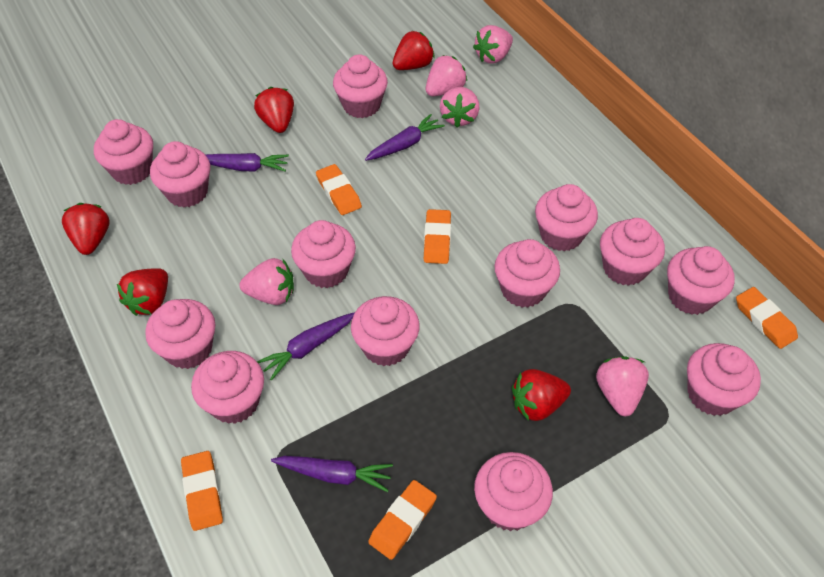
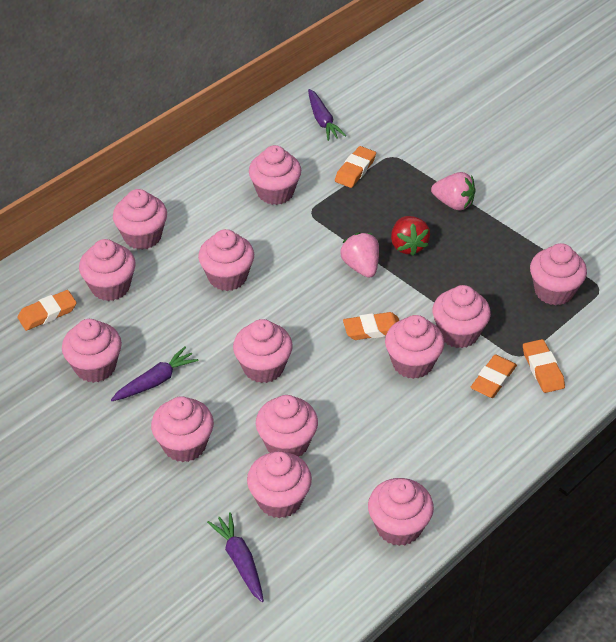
pink strawberry: [239,258,294,305] [426,55,467,96] [440,87,480,128] [473,25,513,64] [596,356,649,416] = 5 -> [340,233,379,278] [431,172,475,211] = 2
purple carrot: [205,153,289,172] [257,313,354,381] [271,456,393,492] [365,114,445,161] = 4 -> [111,347,199,401] [207,512,264,602] [308,89,346,141] = 3
red strawberry: [62,203,110,255] [117,268,168,316] [254,87,294,133] [392,31,435,70] [512,369,571,421] = 5 -> [391,216,430,256] = 1

